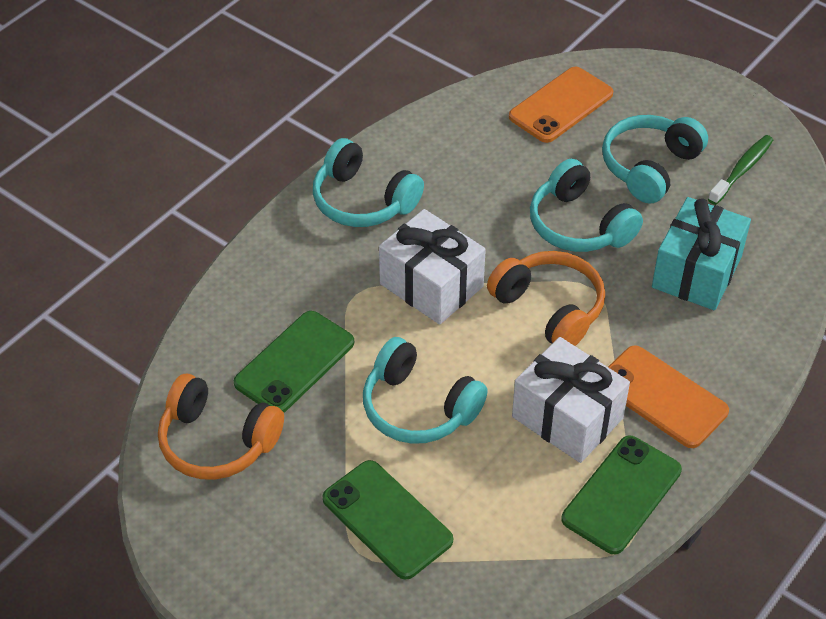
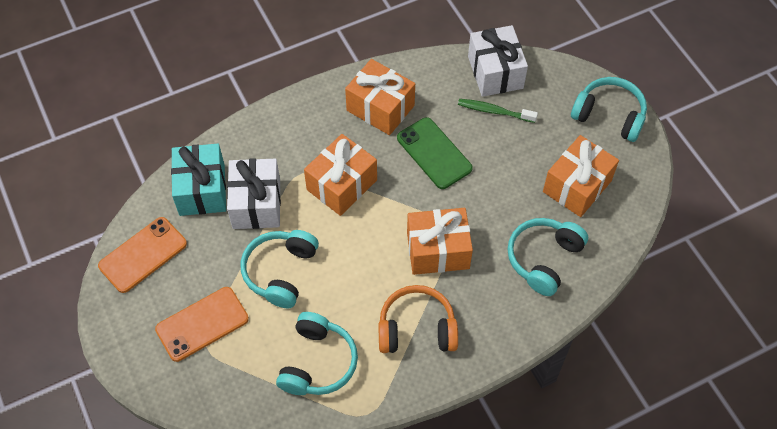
green phone: [234,311,354,412] [322,460,453,580] [562,436,682,554] = 3 -> [397,117,473,189] = 1
orange gift: none = 0 -> [304,134,377,216] [345,59,415,135] [407,208,473,275] [543,135,619,217] = 4
orange headphones: [158,374,284,480] [487,251,605,346] = 2 -> [378,285,458,353] = 1

